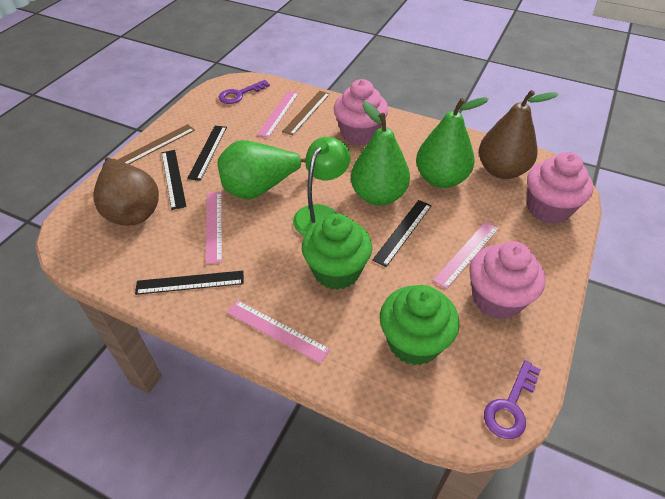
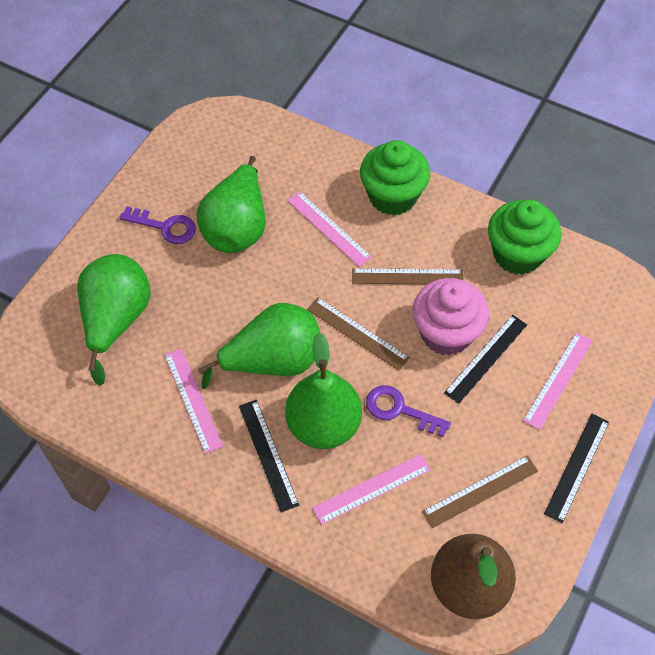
black ruler: [135,271,244,295] [162,150,187,210] [187,126,227,181] [372,200,432,267] = 4 -> [239,400,299,512] [444,315,527,404] [544,414,609,523] = 3
brown pear: [93,157,159,226] [479,90,559,179] = 2 -> [431,534,516,619] = 1
brown ruler: [118,124,195,164] [282,91,330,135] = 2 -> [307,297,410,371] [352,268,463,284] [422,455,538,528] = 3
green lamp: [293,137,351,236] = 1 -> none = 0
green pear: [217,140,306,199] [351,101,410,206] [416,97,489,188] = 3 -> [77,254,151,386] [197,156,265,253] [198,303,320,389] [285,332,362,449] = 4
pink cupcake: [334,79,388,145] [469,241,546,319] [527,152,593,224] = 3 -> [413,278,489,356] = 1

